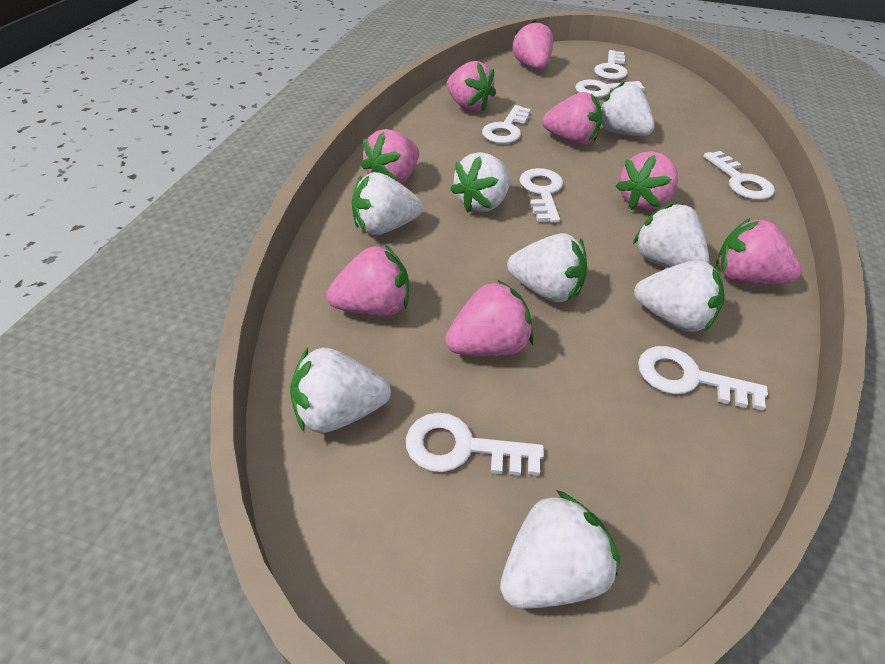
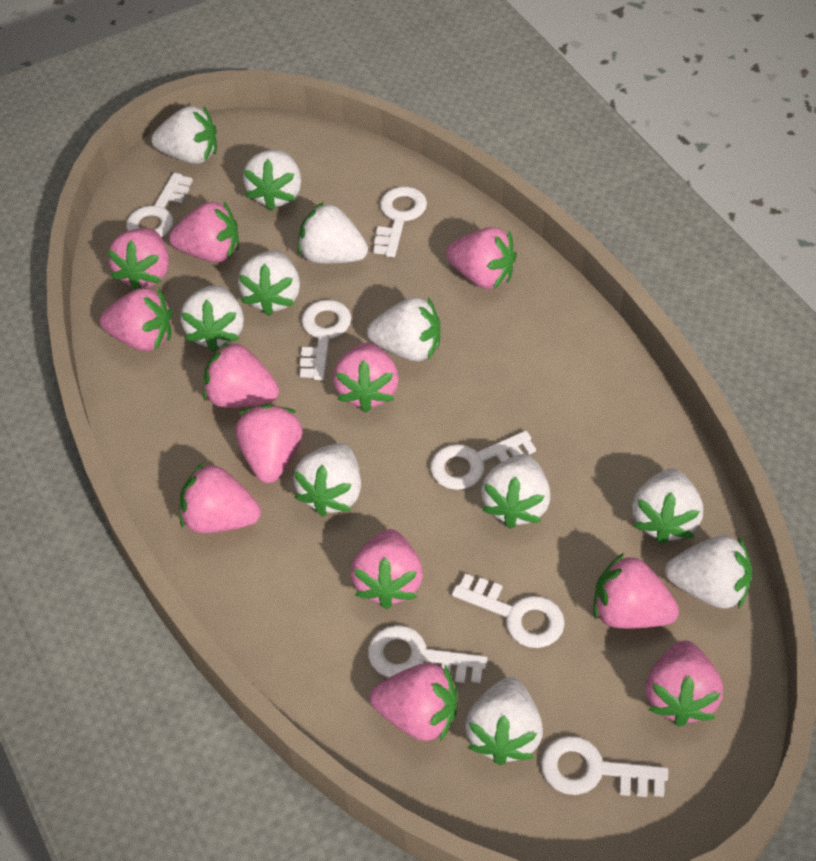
pink strawberry: [326,245,409,316] [361,129,419,184] [445,280,534,356] [447,61,496,112] [512,20,554,70] [542,92,602,145] [615,151,678,211] [716,218,801,285] = 8 -> [100,288,173,351] [107,228,169,290] [169,202,239,262] [179,462,261,533] [203,341,279,408] [235,404,303,483] [333,342,399,413] [351,529,423,609] [370,663,458,742] [446,227,517,289] [594,553,679,628] [646,640,723,727] = 12
white strawberry: [290,348,391,433] [352,172,423,235] [450,152,510,212] [500,490,620,609] [507,233,587,303] [601,81,655,136] [633,202,710,268] [634,260,725,332] = 8 -> [151,106,217,164] [180,285,244,352] [238,251,300,316] [243,149,301,211] [294,443,361,517] [298,202,368,264] [367,297,440,361] [465,677,543,765] [481,454,550,529] [632,469,703,544] [665,536,752,609] = 11

